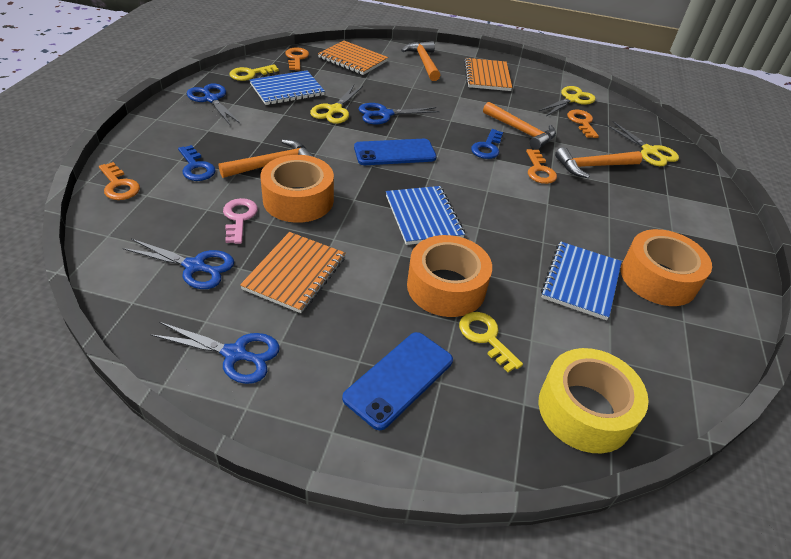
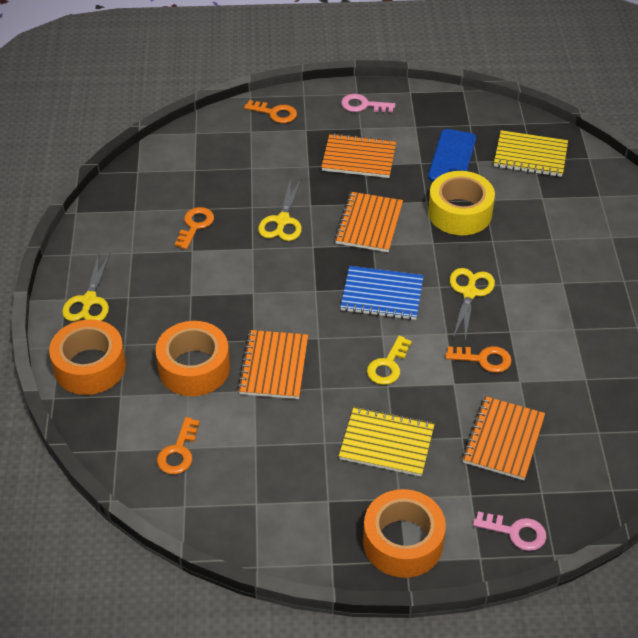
blue key: [178,145,215,181] [471,129,503,159] = 2 -> none = 0
blue notebook: [250,70,325,105] [386,186,465,245] [541,241,622,320] = 3 -> [340,266,424,320] = 1
blue phone: [342,332,453,430] [354,139,437,165] = 2 -> [428,129,476,181] = 1
blue scissors: [122,239,234,289] [150,322,280,384] [187,83,240,125] [359,103,440,124] = 4 -> none = 0
orange hammer: [219,139,314,178] [401,41,441,81] [483,102,556,150] [555,147,642,178] = 4 -> none = 0
orange notebook: [240,232,346,313] [318,41,388,75] [464,58,512,91] = 3 -> [237,330,308,399] [321,133,396,178] [334,192,403,252] [462,396,545,480] = 4
pink key: [223,198,258,244] = 1 -> [341,94,395,113] [473,511,546,551] = 2
yellow key: [229,64,279,81] [459,312,523,372] = 2 -> [367,336,412,385] = 1
yellow notebook: none = 0 -> [339,406,435,477] [494,130,568,177] = 2

